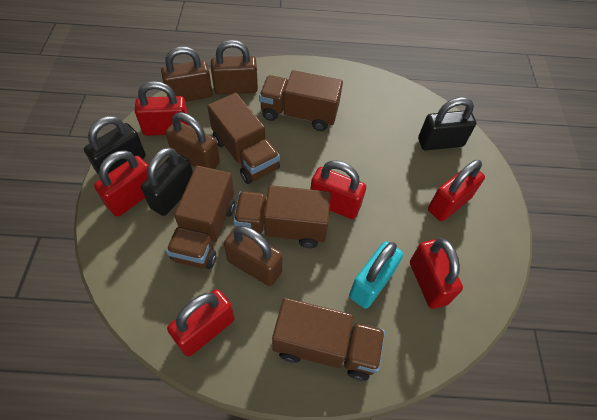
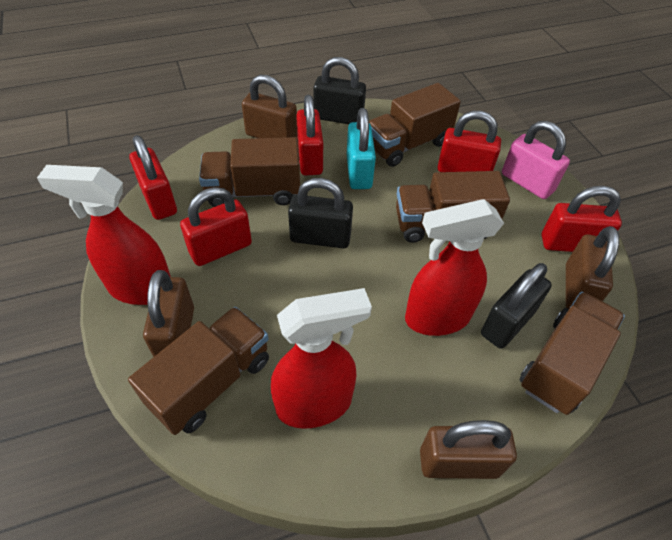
pink padlock: none = 0 -> [502,121,570,199] = 1
red padlock: [94,150,148,217] [134,81,190,136] [167,289,235,357] [311,161,366,219] [410,238,463,309] [428,160,485,221] = 6 -> [129,135,177,220] [180,187,252,266] [296,95,323,176] [438,111,501,172] [541,186,622,252] = 5
red spray bottle: none = 0 -> [37,165,171,305] [271,288,372,429] [405,199,504,336] = 3

